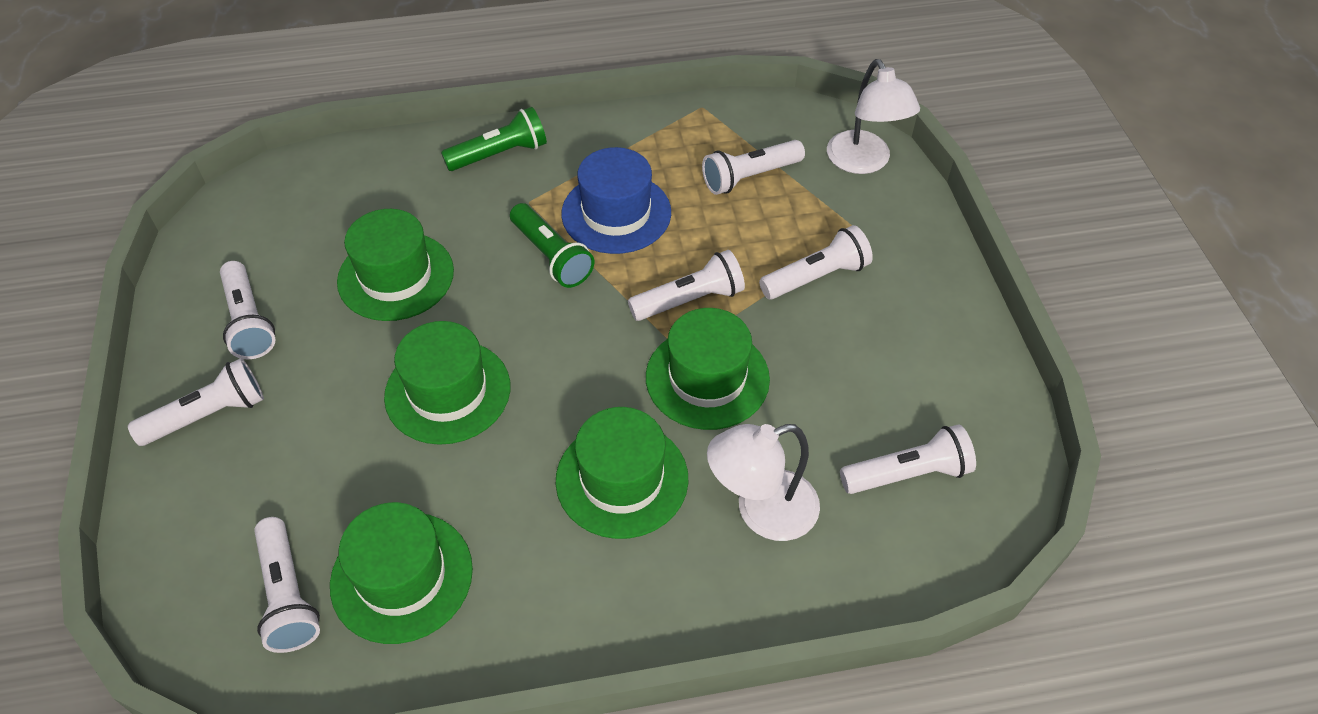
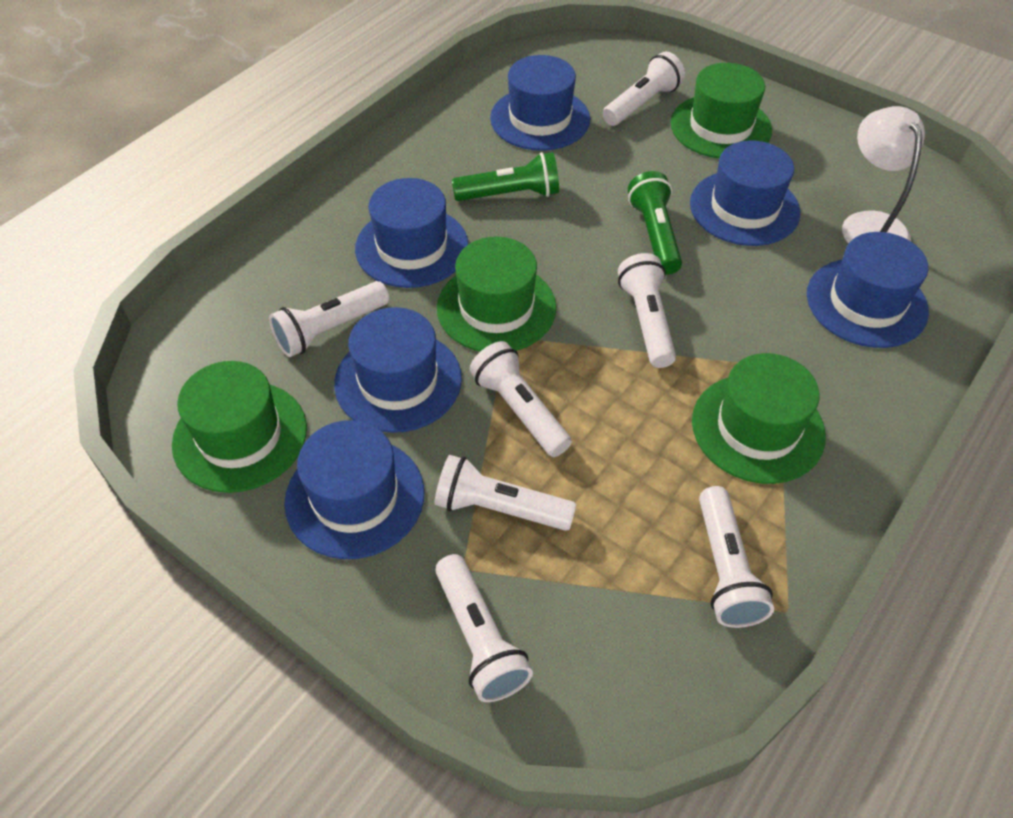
blue hat: [561,147,671,254] = 1 -> [284,420,424,559] [334,307,462,433] [355,178,468,288] [490,55,590,151] [690,141,800,246] [807,232,929,348] = 6
green hat: [330,502,473,644] [337,209,454,321] [384,321,510,445] [556,407,689,539] [646,308,770,430] = 5 -> [172,361,307,493] [437,236,556,351] [670,63,772,158] [692,353,826,484] = 4
white lamp: [707,424,820,541] [827,59,920,174] = 2 -> [842,106,925,244] = 1

